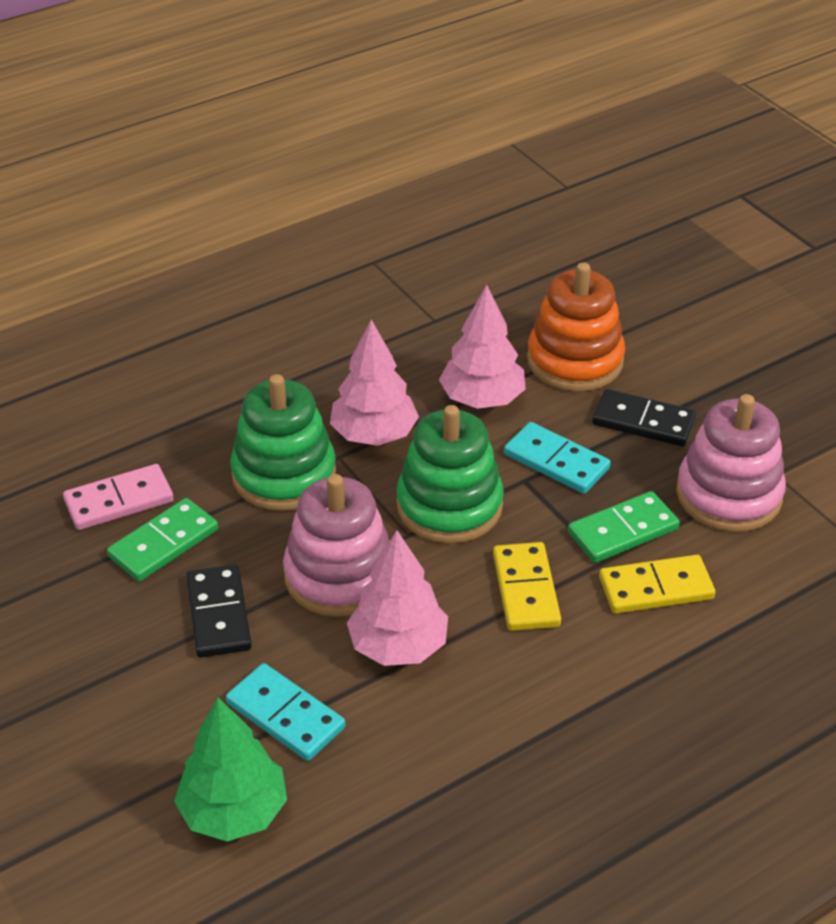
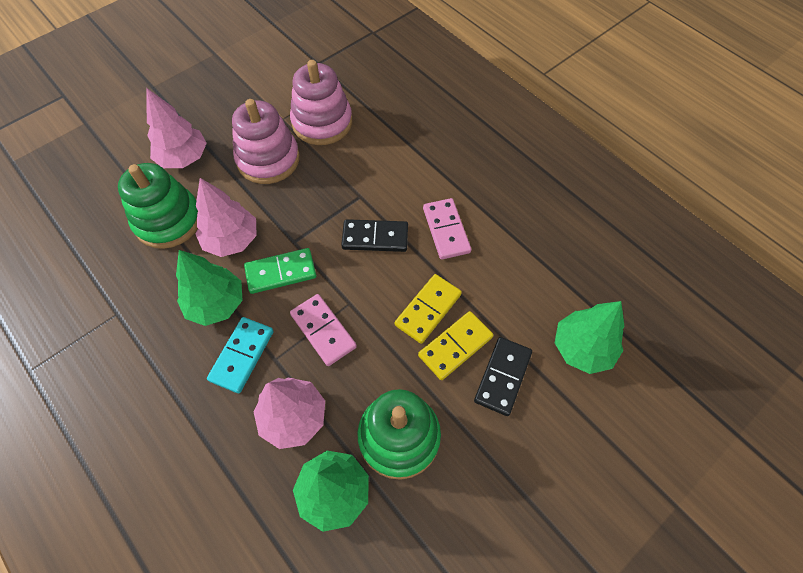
green domino: [107,498,218,582] [568,491,680,563] = 2 -> [244,248,316,294] = 1
green tree: [174,697,287,842] = 1 -> [176,250,243,326] [293,451,369,532] [555,301,624,374] = 3
orange stacking toy: [527,262,625,392] = 1 -> none = 0
pink domino: [63,464,174,530] = 1 -> [290,294,357,366] [423,198,471,260] = 2
turquoise domino: [226,663,346,761] [504,422,611,494] = 2 -> [207,317,274,393] = 1

